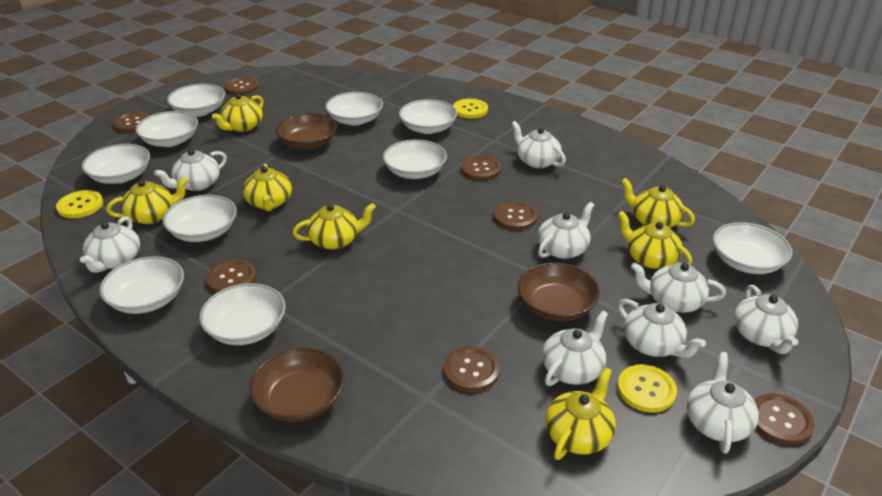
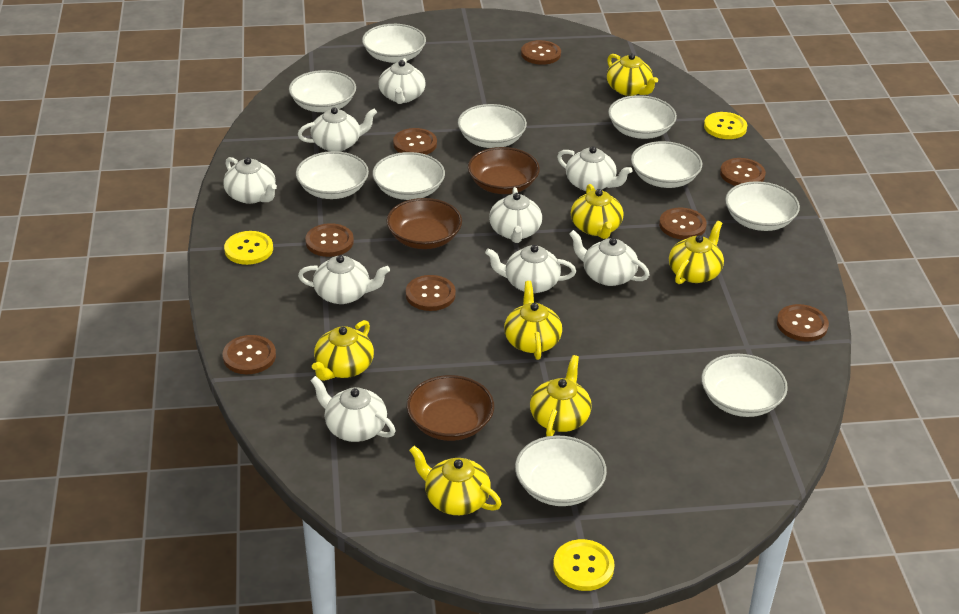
brown button: [113,112,151,133] [206,259,257,293] [224,77,259,95] [444,347,500,392] [461,156,501,181] [494,201,538,230] [754,393,815,445] = 7 -> [223,335,276,374] [305,223,354,257] [393,128,437,155] [406,275,456,311] [521,40,561,65] [659,208,707,240] [720,158,766,186] [777,304,829,342] = 8

